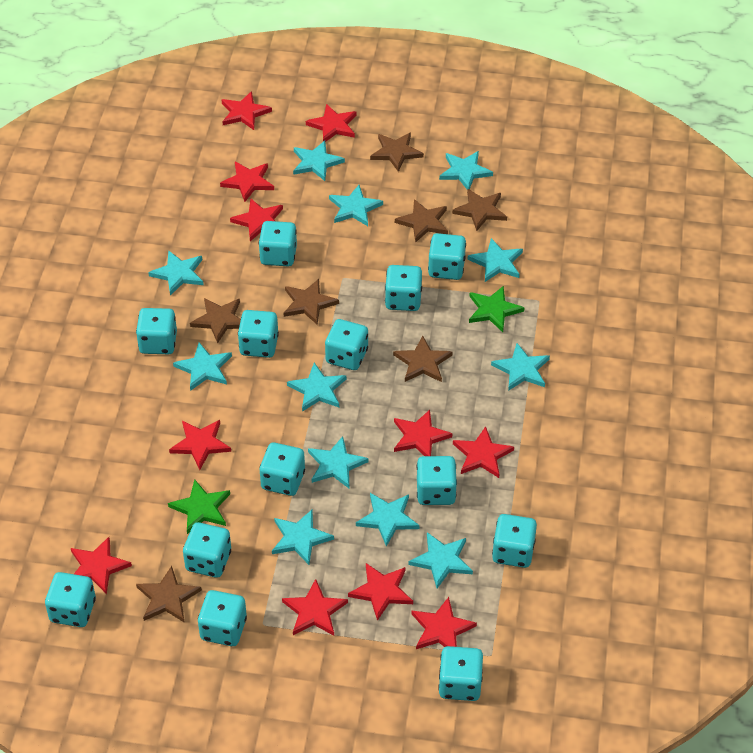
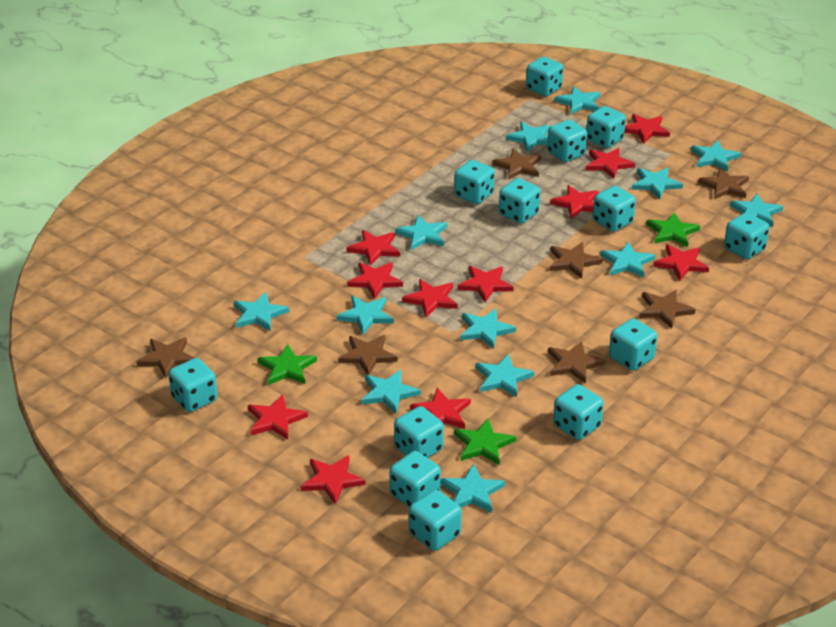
green star: [168,479,230,534] [469,286,524,332] = 2 -> [257,344,317,385] [454,418,516,465] [646,212,700,247] = 3
turquoise star: [148,250,204,296] [173,342,232,391] [272,510,334,565] [287,363,346,412] [293,141,345,181] [308,436,369,488] [329,185,383,226] [356,493,420,547] [409,532,473,588] [439,151,493,189] [467,238,523,282] [491,343,550,391] = 12 -> [234,292,289,332] [337,296,394,334] [361,370,421,413] [395,215,447,250] [441,464,505,513] [460,309,516,349] [475,354,534,397] [506,122,550,152] [554,86,600,114] [600,242,655,278] [631,167,683,199] [691,141,741,172] [730,194,783,227] = 13

